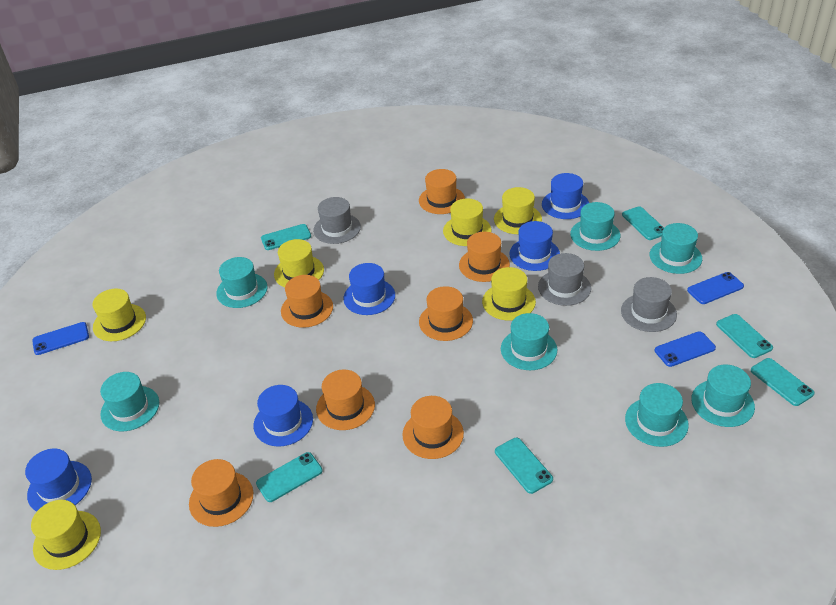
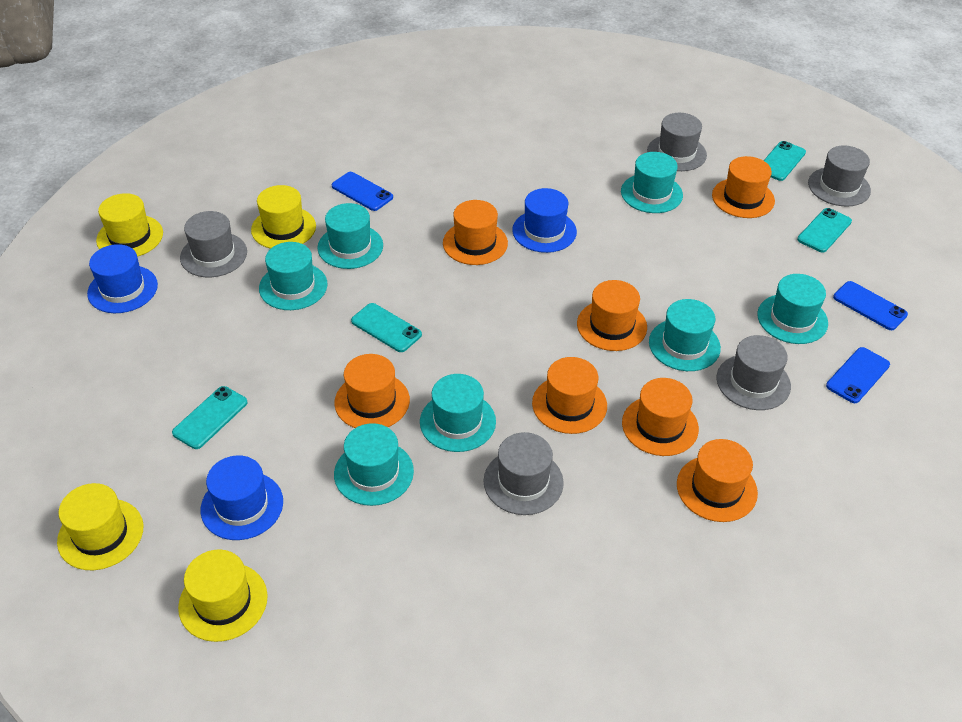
blue hat: [25,448,92,511] [253,385,313,446] [343,263,395,315] [509,221,560,271] [542,173,589,219] = 5 -> [87,244,158,313] [201,455,283,540] [512,188,577,253] = 3
grey hat: [313,197,361,244] [538,253,591,306] [621,277,677,332] = 3 -> [180,211,247,277] [483,432,564,515] [647,113,707,171] [716,335,791,410] [808,145,871,207] = 5
turquoise phone: [256,452,323,502] [261,224,311,250] [495,438,553,494] [622,207,664,240] [716,314,773,358] [751,358,815,406] = 6 -> [172,386,248,449] [351,303,422,352] [764,141,806,181] [797,208,852,252] = 4
yellow hat: [31,500,101,570] [93,289,146,341] [274,239,324,287] [443,198,492,246] [482,267,536,321] [494,187,542,234] = 6 -> [57,483,144,570] [96,193,163,257] [178,549,268,642] [251,185,316,249] = 4

